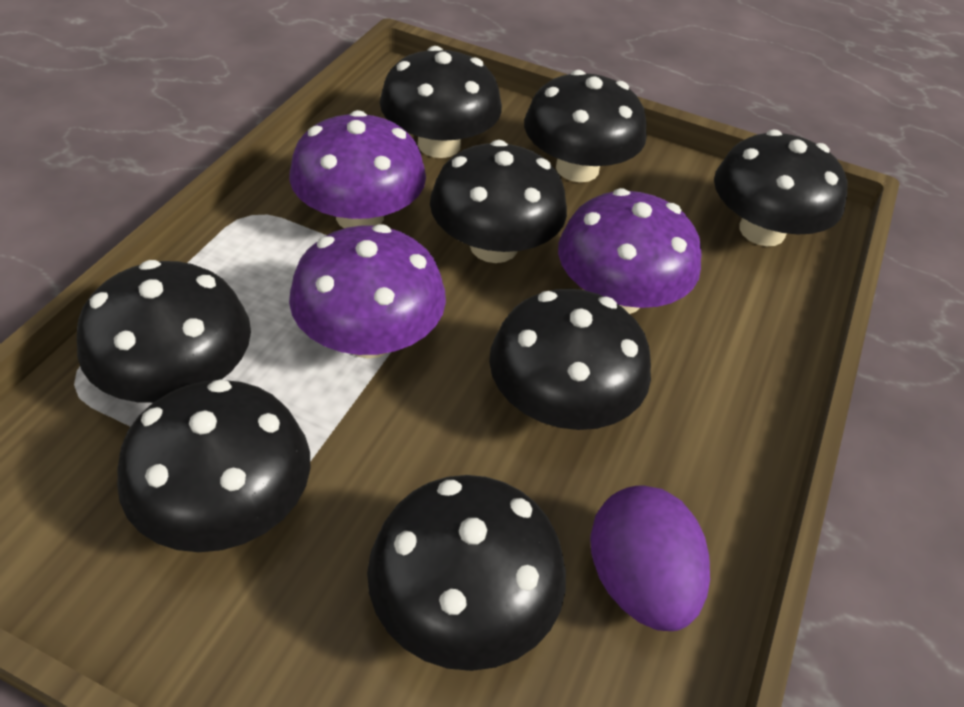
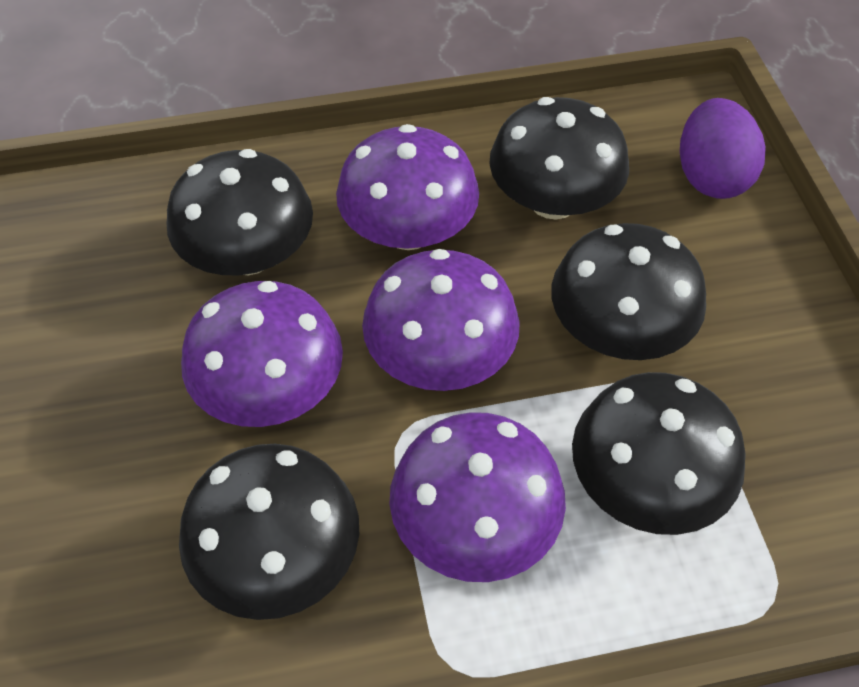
black mushroom: [77,260,251,403] [117,379,310,552] [367,475,566,671] [380,46,502,158] [430,140,567,263] [489,289,651,430] [524,70,647,182] [714,129,848,246] = 8 -> [166,149,313,275] [179,444,359,620] [489,97,629,220] [551,223,706,360] [572,372,746,535] = 5
purple mushroom: [289,110,426,228] [289,224,446,359] [558,188,702,314] = 3 -> [181,281,343,427] [336,124,479,250] [362,249,520,391] [389,412,566,582] = 4

